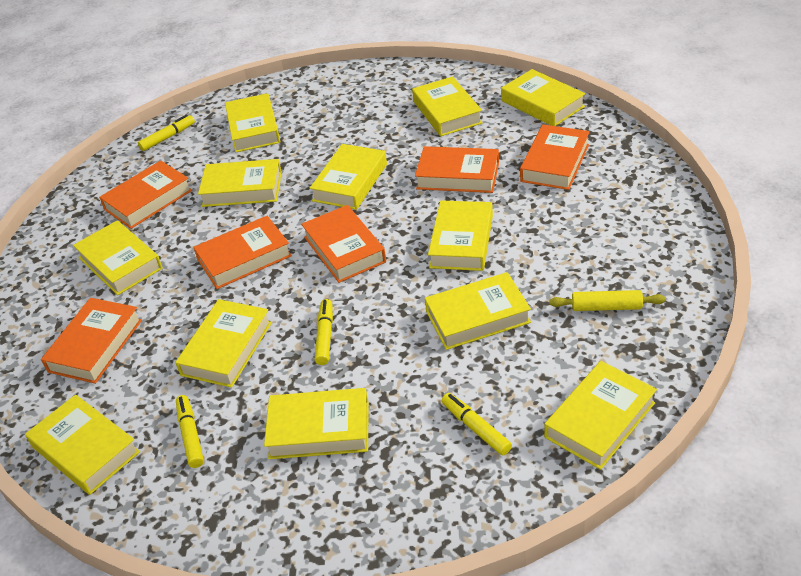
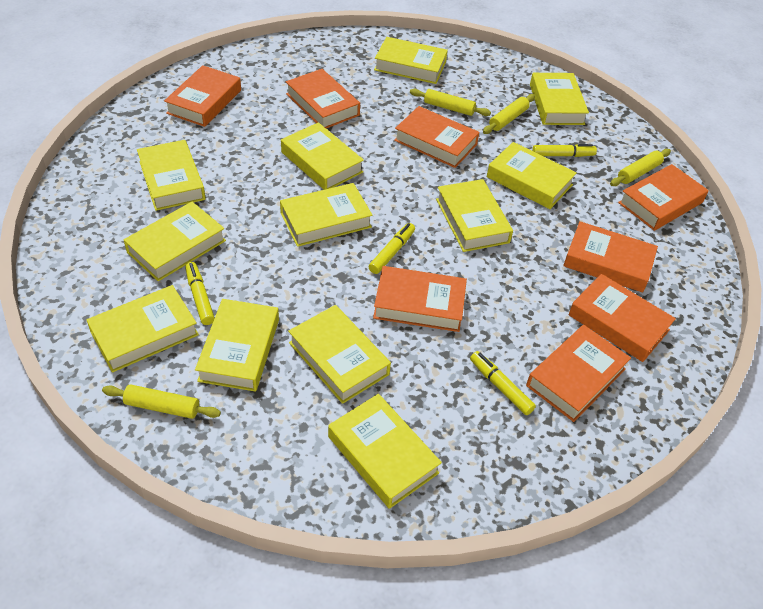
orange book: [41,298,142,384] [99,160,192,229] [193,216,292,289] [301,205,386,283] [415,146,499,193] [520,124,590,190] = 6 -> [164,65,241,127] [286,69,360,128] [373,266,467,332] [394,106,480,168] [526,325,631,422] [563,221,658,292] [568,274,676,362] [618,164,709,231] = 8
yellow rolling pin: [549,290,666,311] = 1 -> [102,385,221,419] [410,89,491,116] [483,94,535,134] [610,149,671,186] = 4

